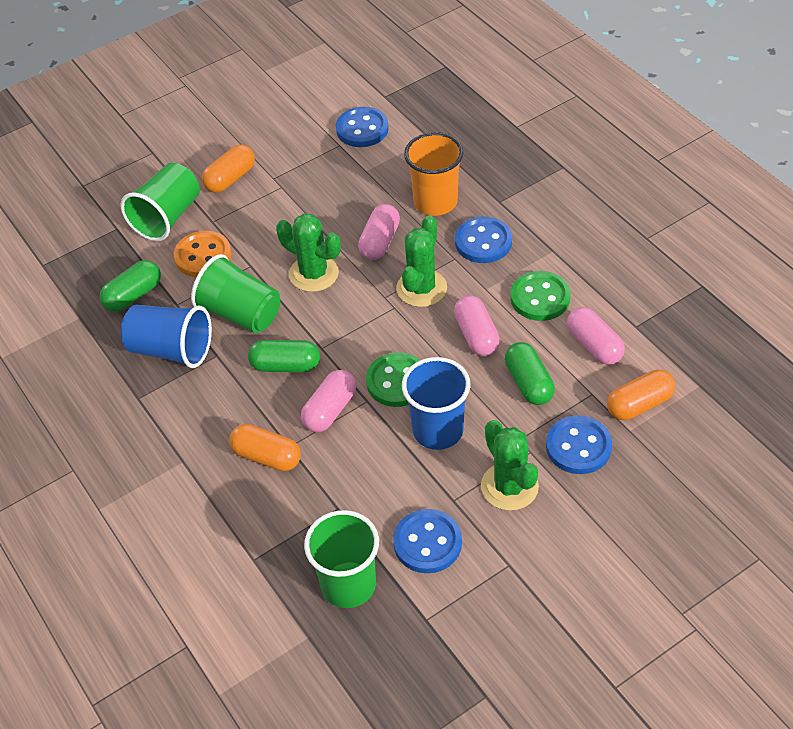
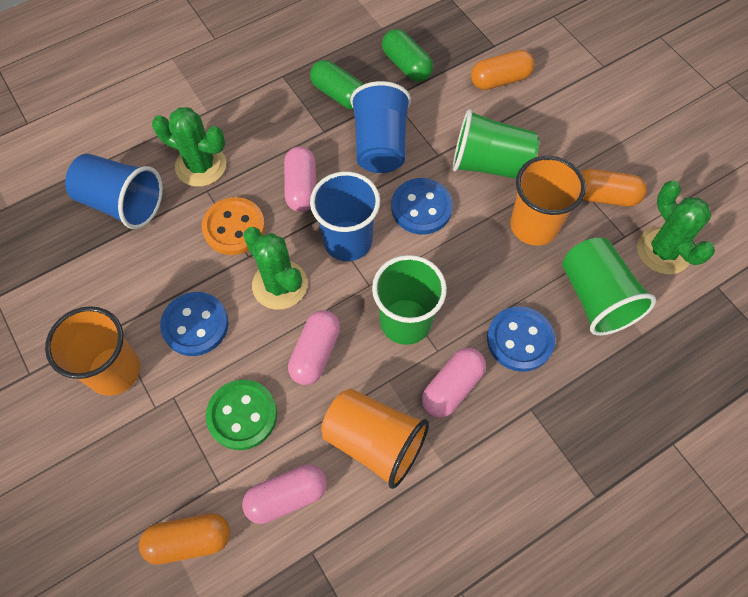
blue button: [336,107,389,147] [393,509,462,573] [455,216,512,263] [546,415,612,474] = 4 -> [160,292,229,356] [391,178,453,234] [487,306,555,372] = 3
blue cup: [121,305,212,368] [402,357,471,450] = 2 -> [65,154,163,229] [310,171,380,261] [350,81,411,173] = 3
green button: [366,352,420,407] [510,271,570,321] = 2 -> [206,380,277,450] = 1
green capsule: [100,260,161,312] [248,340,320,372] [505,342,555,405] = 3 -> [310,60,364,109] [382,29,433,82] = 2
orange cup: [404,132,463,216] = 1 -> [45,306,140,396] [321,388,429,489] [510,156,586,246] = 3

